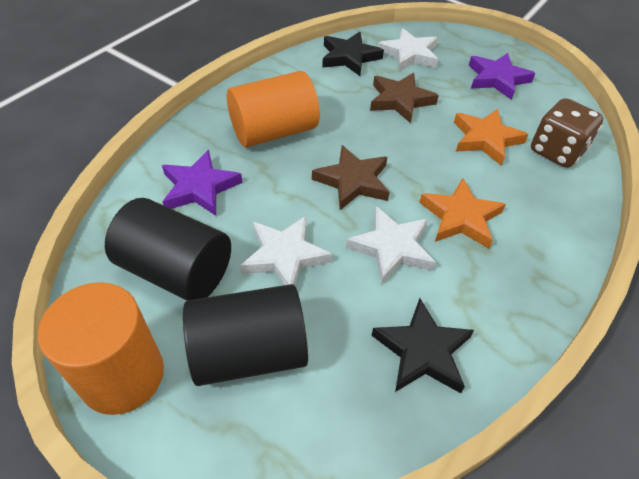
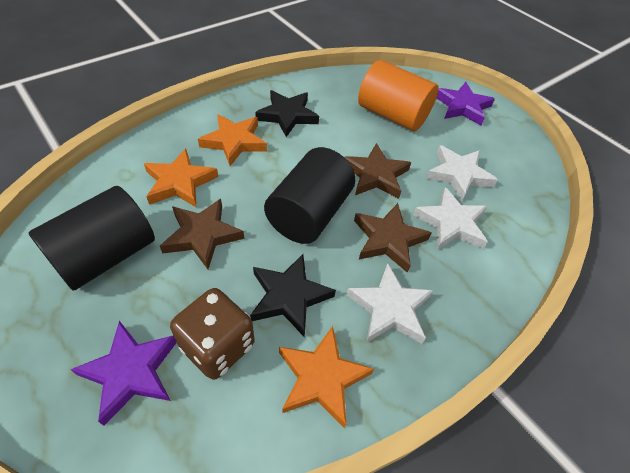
brown star: [312,145,390,210] [370,73,439,123] = 2 -> [160,199,244,269] [344,143,411,199] [354,203,431,273] = 3
orange cylinder: [38,282,164,415] [227,71,320,147] = 2 -> [358,60,439,131] = 1
orange star: [419,178,506,249] [454,109,528,165] = 2 -> [144,149,218,208] [198,114,267,166] [279,326,374,428] = 3

